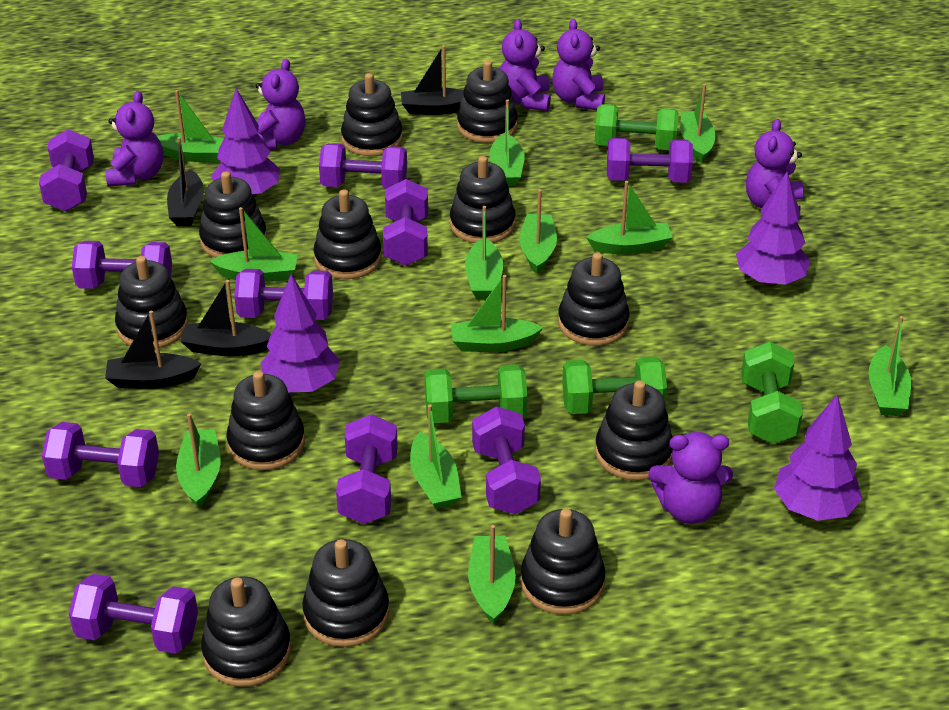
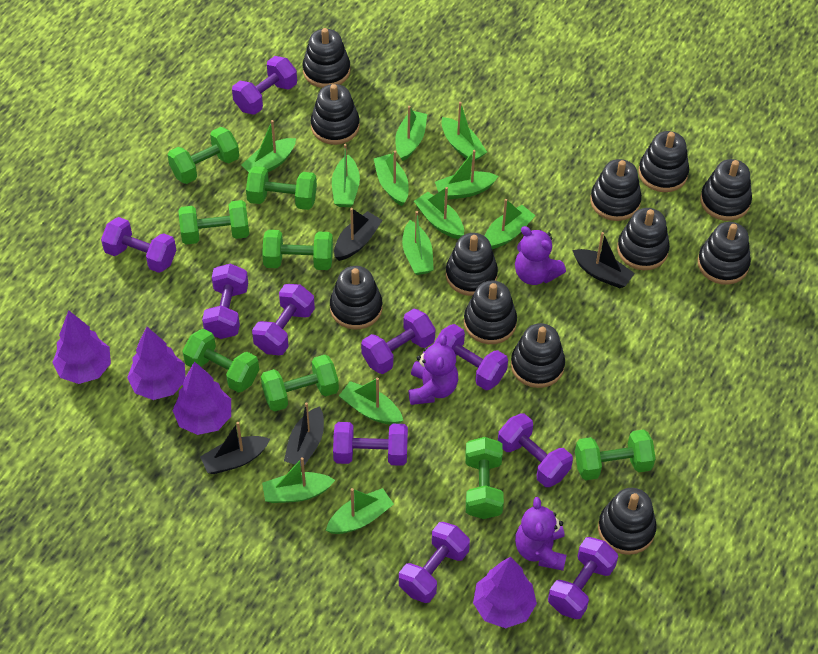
green dumbbell: [425,364,527,423] [562,357,667,414] [595,104,679,150] [741,342,803,444] = 4 -> [168,127,239,184] [179,200,249,244] [183,329,259,393] [246,166,317,210] [261,355,339,411] [262,230,333,270] [465,437,504,519] [575,430,656,480] = 8
purple teddy bear: [105,91,163,187] [255,59,306,149] [500,19,551,111] [552,19,605,110] [649,432,733,524] [746,119,804,210] = 6 -> [409,334,458,405] [515,226,566,285] [515,497,567,571] = 3

